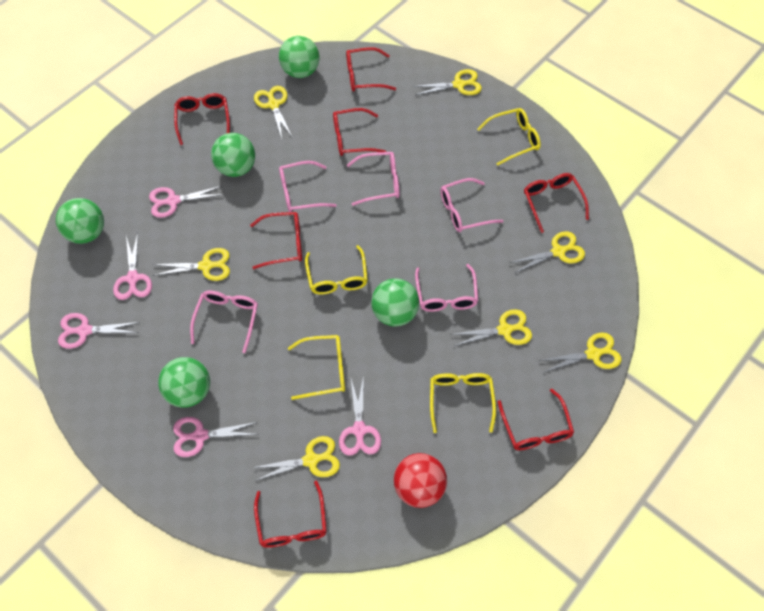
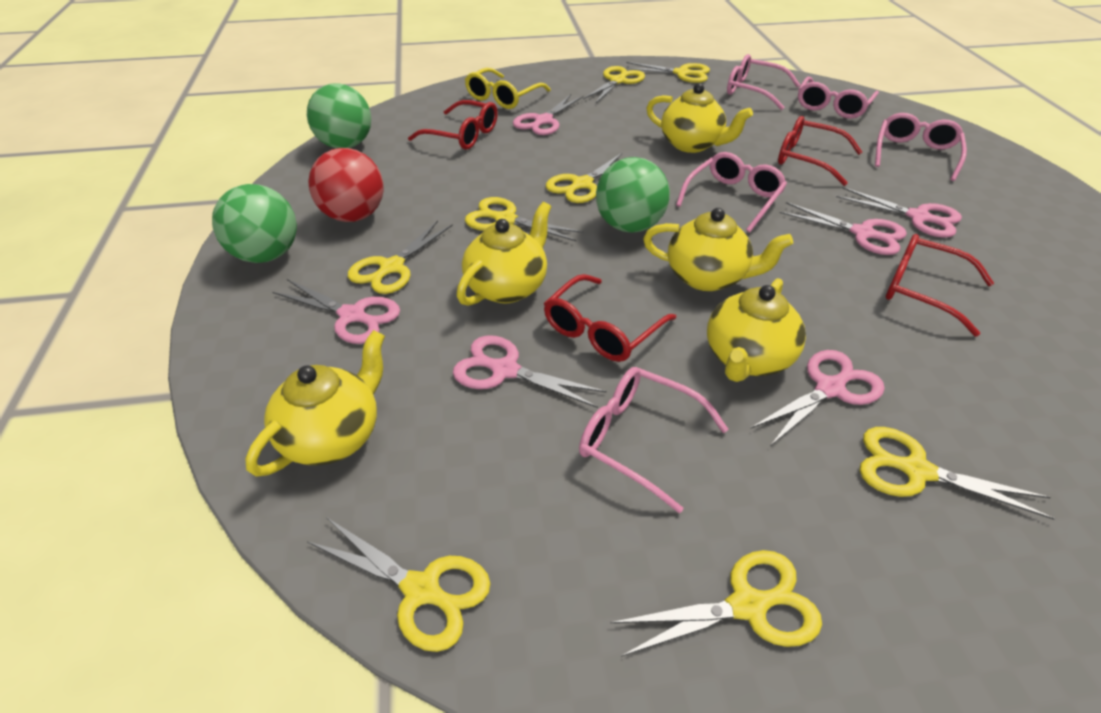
green ball: [56,198,104,244] [158,357,210,408] [211,133,255,177] [279,36,319,78] [371,278,419,327] = 5 -> [212,184,297,263] [307,83,371,148] [596,157,670,233] = 3
pink scissors: [58,313,140,349] [113,233,152,300] [149,186,224,218] [173,417,257,457] [339,379,381,456] = 5 -> [272,279,400,344] [453,336,607,408] [513,94,583,135] [750,350,885,446] [780,202,907,255] [836,187,962,238] = 6
red glasses: [174,93,230,145] [250,212,302,269] [254,480,327,548] [333,108,386,156] [346,47,396,92] [498,389,574,450] [524,173,589,233] = 7 -> [408,100,498,149] [544,274,676,362] [778,116,862,186] [885,234,994,336] = 4
yellow glasses: [288,335,345,400] [305,245,368,295] [430,373,496,433] [477,108,541,166] = 4 -> [465,68,551,109] = 1
yellow scissors: [153,248,230,281] [252,436,340,481] [254,86,293,138] [413,69,482,95] [450,309,532,346] [510,231,585,273] [539,333,621,372] = 7 -> [306,517,490,652] [348,220,453,294] [465,197,584,242] [546,153,622,203] [583,66,645,104] [611,550,822,657] [625,62,710,83] [860,427,1055,520] = 8
yellow teapot: none = 0 -> [245,330,385,477] [457,202,551,306] [643,208,793,291] [646,83,753,153] [707,278,806,382] = 5

